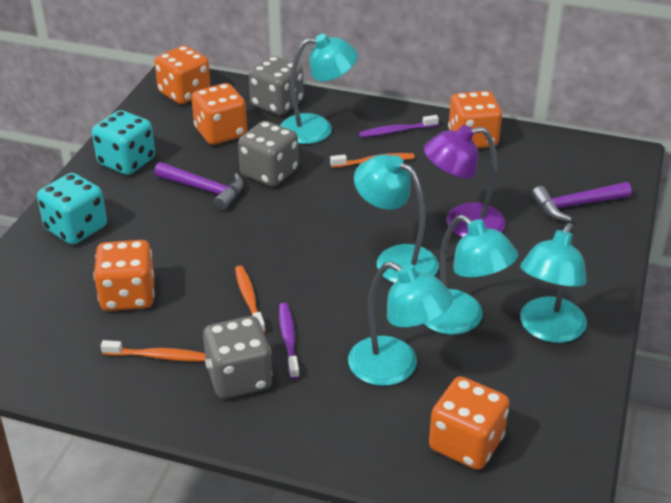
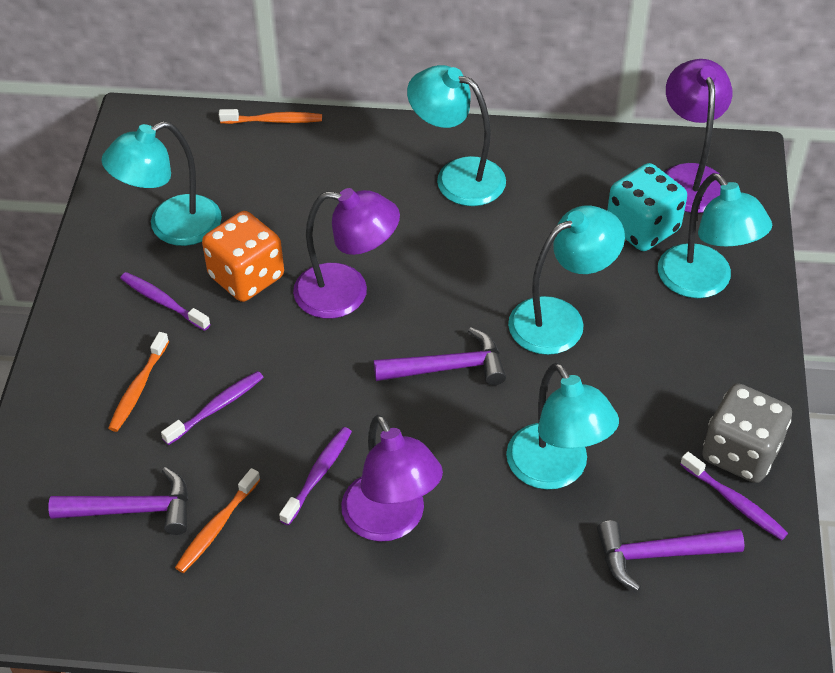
grey dice: [203,316,273,399] [238,121,299,187] [249,56,304,115] = 3 -> [702,383,792,483] = 1
orange dice: [93,240,155,311] [155,46,211,104] [191,83,247,145] [429,376,509,470] [448,91,502,148] = 5 -> [202,211,284,302] = 1
purple hammer: [154,162,244,210] [531,182,632,222] = 2 -> [48,467,188,535] [374,327,506,385] [597,520,744,591] = 3
purple lamp: [424,125,506,237] = 1 -> [293,188,400,319] [341,415,443,542] [664,59,732,213] = 3
purple toothbrush: [279,303,300,379] [359,115,439,137] = 2 -> [120,272,210,331] [161,371,264,445] [279,427,352,526] [680,452,788,540] = 4
turquoise dice: [37,173,107,245] [92,110,155,175] = 2 -> [607,163,687,251] = 1

